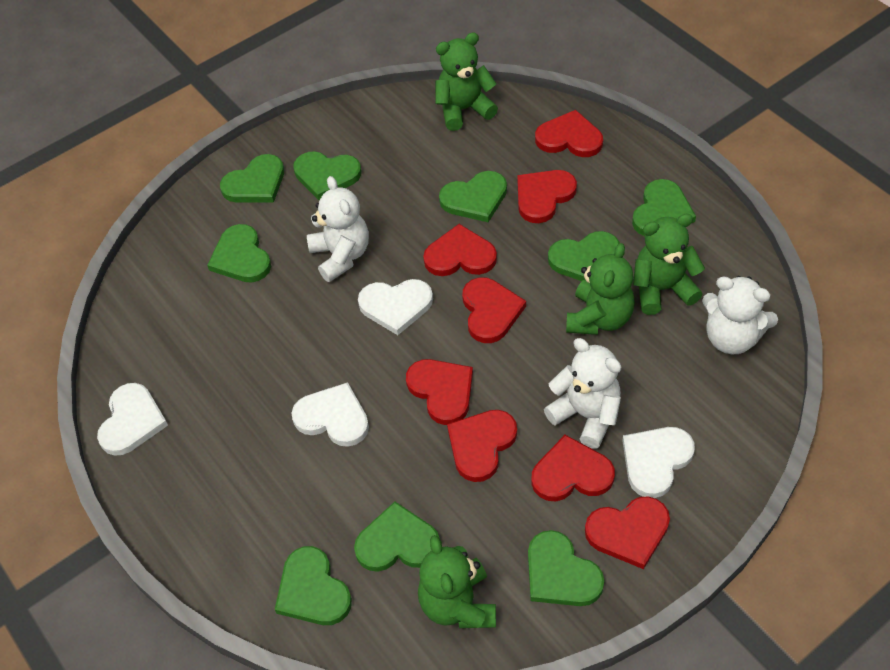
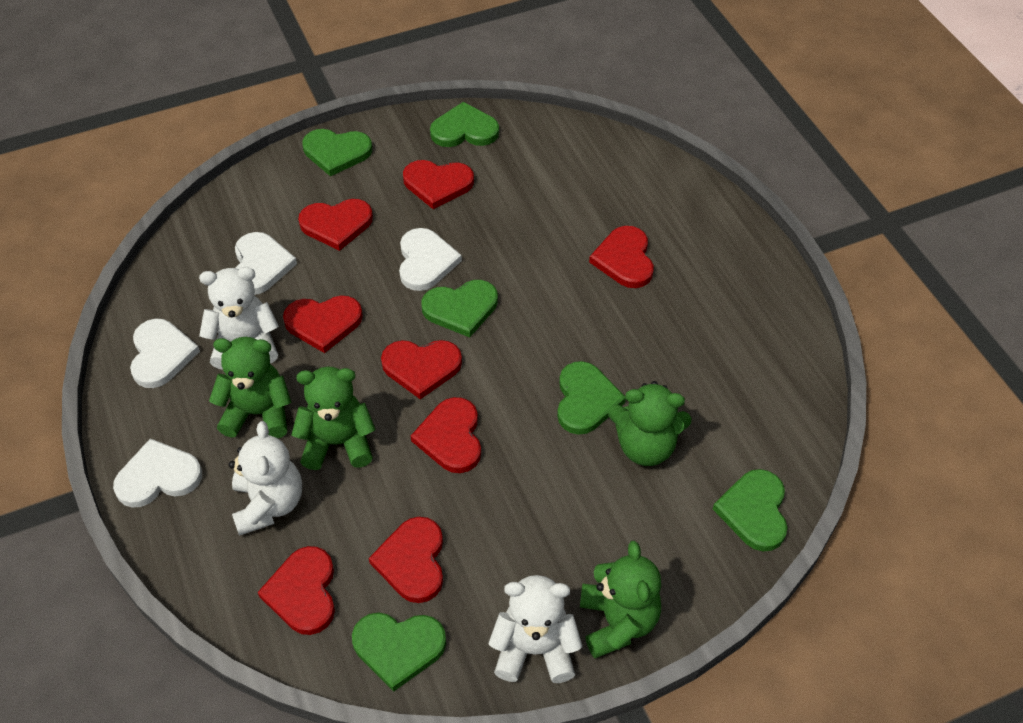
green heart: [207,224,271,283] [220,154,284,203] [275,546,352,625] [293,151,362,200] [354,502,439,572] [439,171,507,222] [528,530,604,606] [548,231,620,281] [632,179,696,236] = 9 -> [302,129,372,176] [352,612,446,691] [421,280,498,337] [430,102,499,147] [557,361,626,435] [713,469,788,551] = 6

